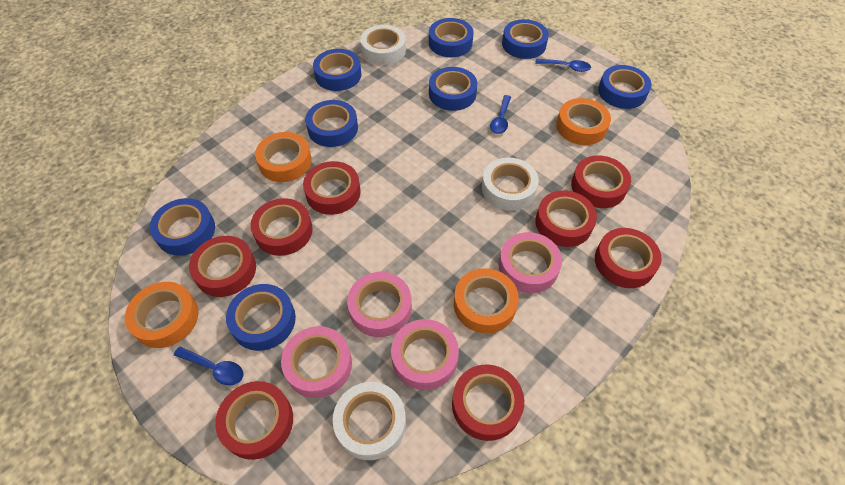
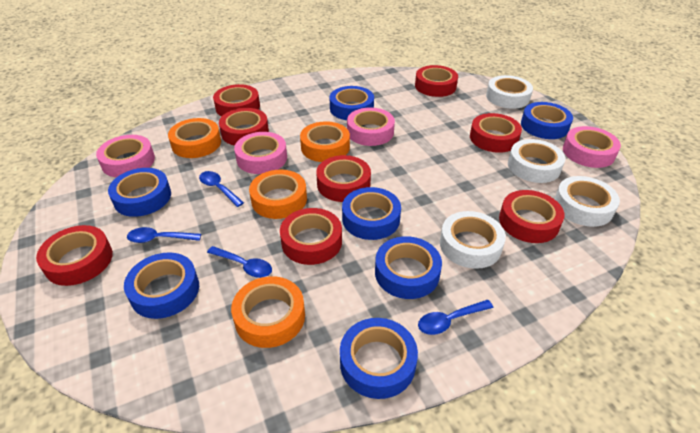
blue spoon: [174,346,243,385] [490,95,511,134] [535,59,591,72] = 3 -> [127,227,201,243] [199,171,244,207] [207,246,272,278] [418,300,494,335] = 4
blue tape: [149,198,215,256] [226,284,296,351] [305,100,358,147] [313,49,361,91] [429,18,474,57] [429,67,477,111] [502,19,549,59] [598,65,651,109] = 8 -> [108,168,171,217] [124,252,199,319] [329,86,374,120] [340,318,418,399] [342,187,401,240] [375,236,442,299] [521,102,573,139] = 7
white tape: [333,382,406,460] [360,25,406,65] [482,157,539,211] = 3 -> [440,211,506,269] [486,75,533,109] [508,139,565,183] [554,176,620,227] = 4

